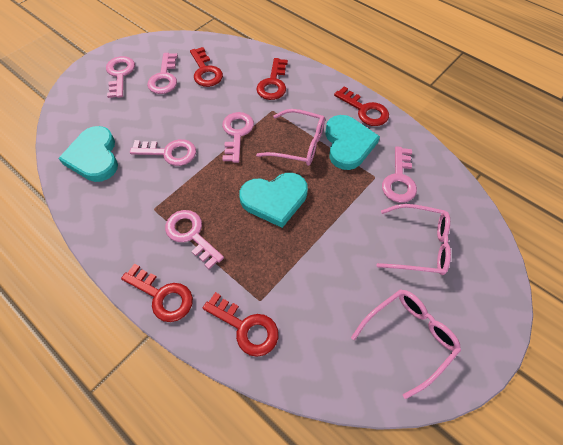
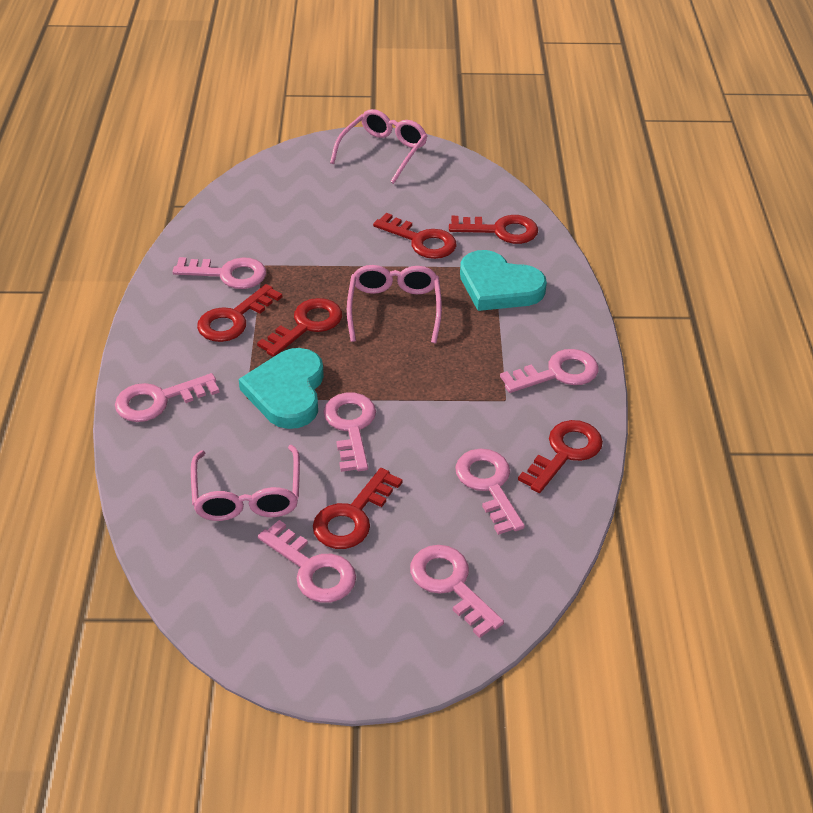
pink key: [106,56,135,98] [130,139,196,166] [147,53,178,94] [165,210,224,269] [222,112,254,163] [382,146,417,203] = 6 -> [115,373,220,422] [172,257,266,289] [258,520,356,603] [323,393,376,472] [410,545,504,638] [455,449,525,535] [500,349,599,393] = 7
red key: [121,263,193,322] [190,47,223,87] [203,292,278,357] [256,58,288,100] [334,86,389,126] = 5 -> [197,284,282,342] [257,298,342,357] [313,468,402,549] [373,213,456,259] [449,215,538,244] [518,420,603,493] = 6
turquoise heart: [58,126,118,182] [239,173,308,228] [325,115,380,170] = 3 -> [239,348,324,429] [460,250,547,311] = 2

